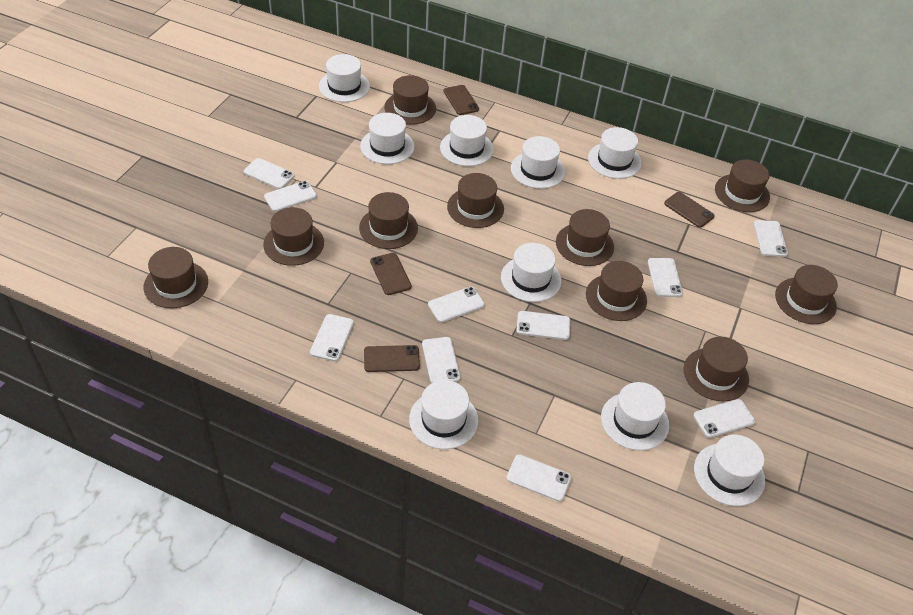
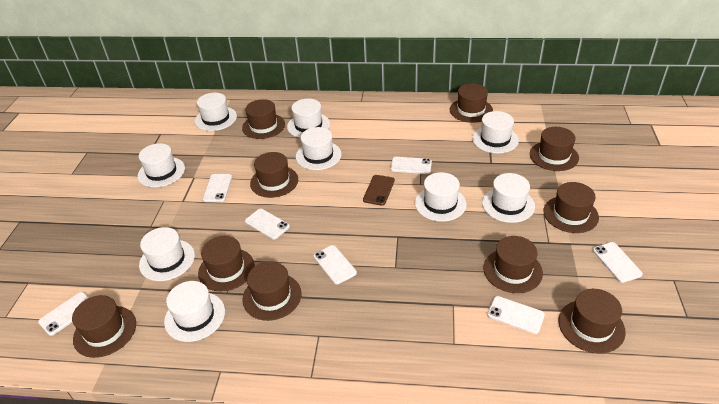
brown phone: [364,345,420,372] [370,253,412,295] [443,85,479,115] [664,192,715,228] = 4 -> [363,175,395,206] = 1
white phone: [244,158,294,189] [264,181,317,212] [310,314,354,361] [422,337,461,383] [428,287,485,323] [507,454,571,502] [516,311,570,340] [648,258,683,297] [693,399,755,438] [754,220,788,257] = 10 -> [38,292,89,336] [203,174,232,202] [245,209,290,240] [313,245,357,284] [390,157,432,174] [487,296,545,334] [593,242,643,283] = 7

